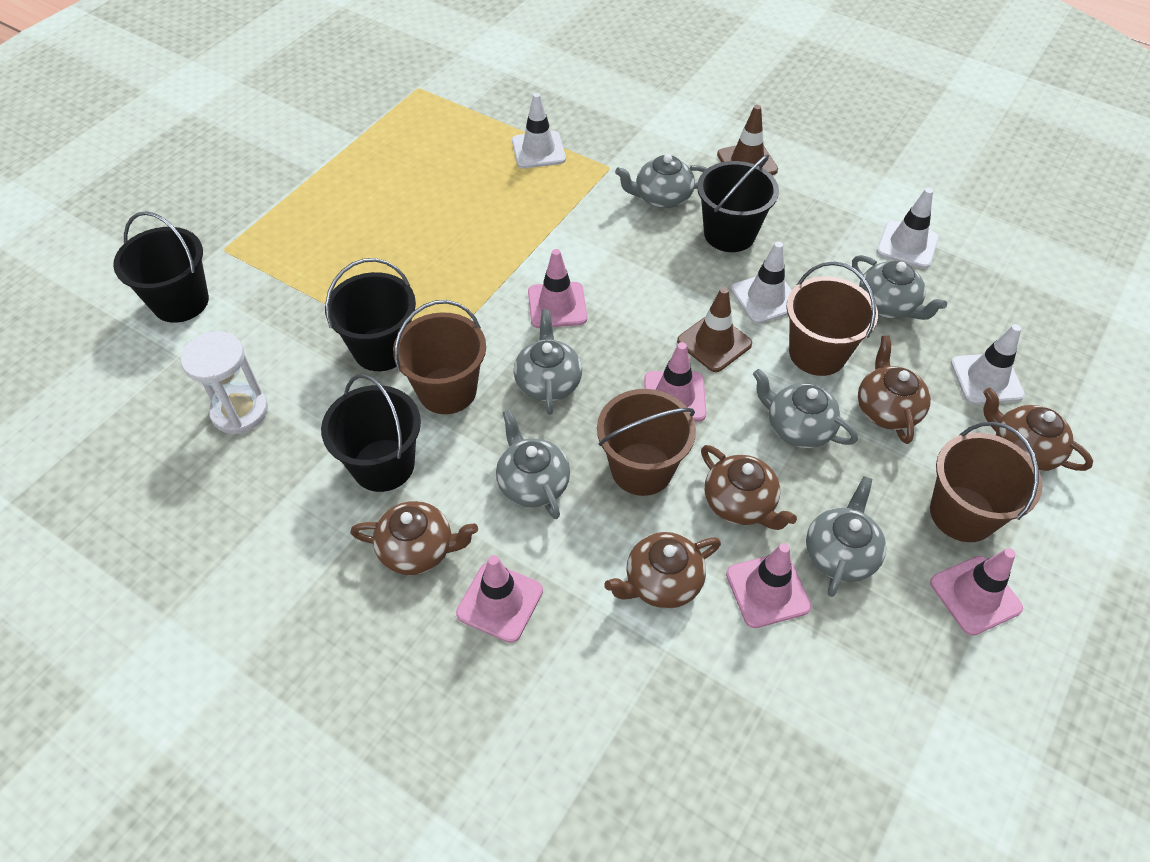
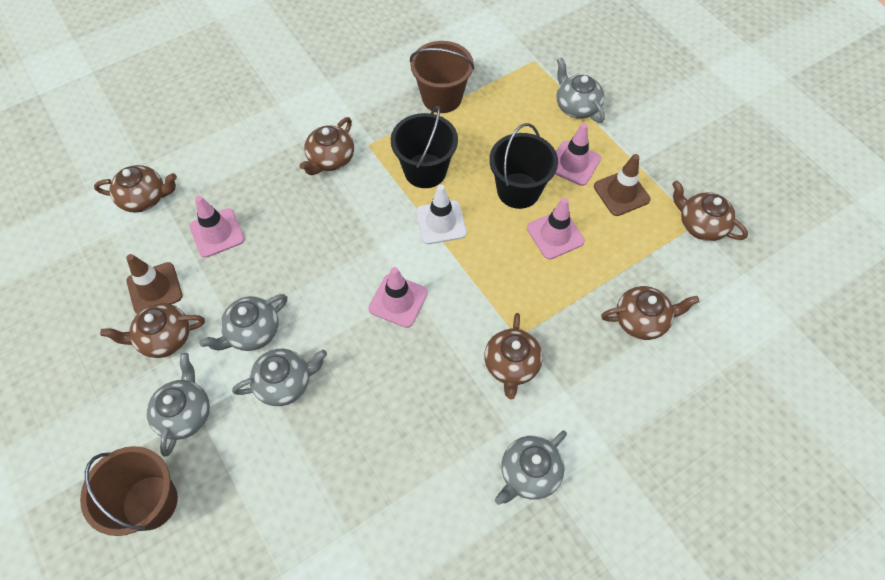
black bucket: [113,211,209,323] [321,374,421,492] [325,258,416,371] [697,154,779,252] = 4 -> [391,106,458,188] [489,123,558,209] = 2
brown bucket: [393,300,486,414] [597,389,696,496] [786,262,878,376] [930,422,1043,542] = 4 -> [80,446,178,536] [410,41,474,113] = 2
brown teapot: [350,501,478,575] [604,532,721,609] [701,445,797,530] [858,335,931,444] [983,388,1093,472] = 5 -> [94,165,177,213] [100,303,205,358] [299,117,354,175] [484,313,543,400] [601,286,699,340] [672,181,748,241] = 6
grey teapot: [496,409,570,519] [514,309,582,415] [615,154,707,208] [753,369,858,448] [806,476,886,597] [852,255,947,320] = 6 -> [147,353,210,456] [199,294,287,351] [232,349,327,406] [495,431,567,505] [556,58,605,123] = 5
pink traffic cone: [456,555,543,643] [528,249,587,328] [644,342,706,422] [726,543,811,628] [930,548,1023,636] = 5 -> [190,196,245,258] [368,267,428,328] [527,198,585,259] [555,123,601,186] = 4
white hourglass: [180,331,268,434] = 1 -> none = 0
white traffic cone: [512,93,566,168] [731,241,792,324] [877,188,939,269] [951,324,1025,405] = 4 -> [416,185,467,244] = 1

